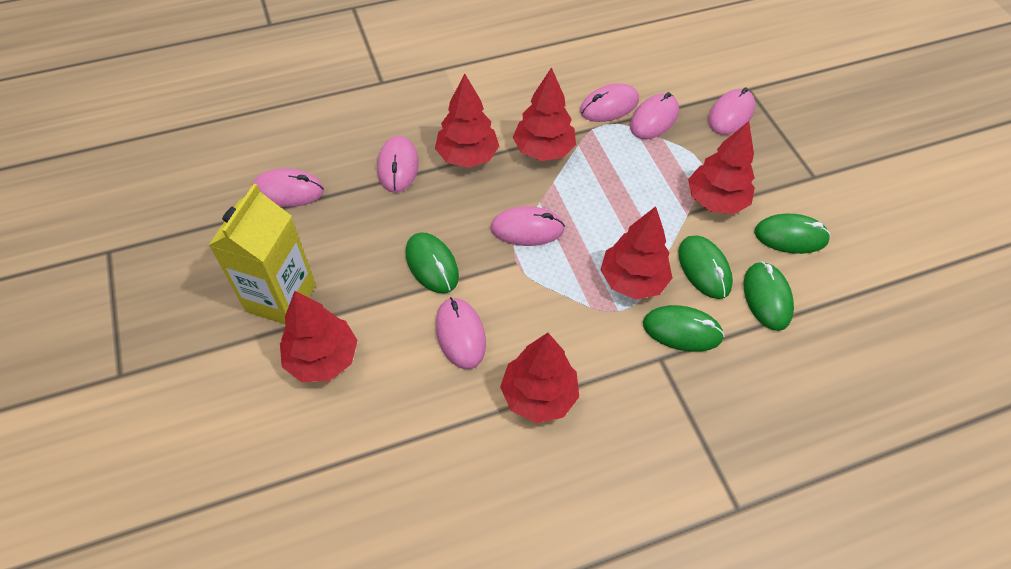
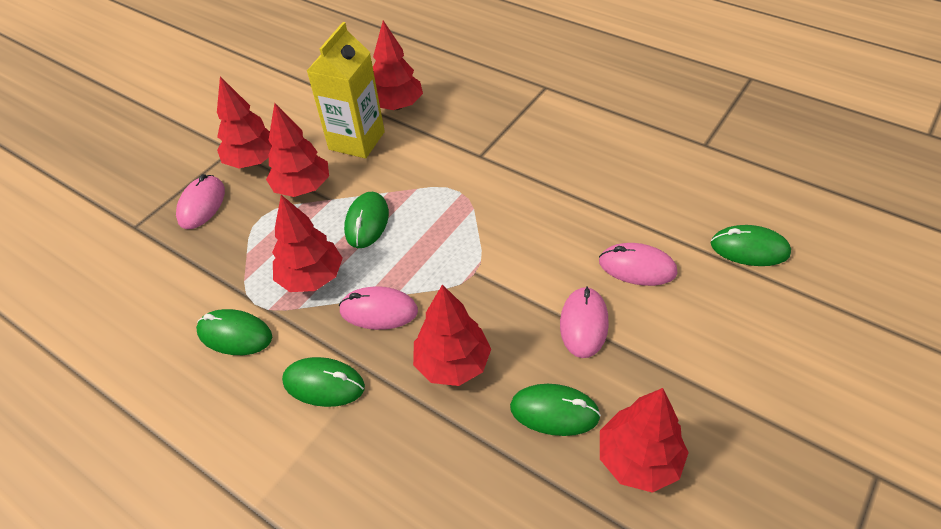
pink mouse: [252,168,324,207] [377,136,419,193] [436,297,486,369] [490,206,565,246] [580,83,639,122] [630,92,679,139] [708,87,755,135] = 7 -> [176,174,225,229] [339,287,418,330] [560,286,609,358] [599,243,677,286] = 4

